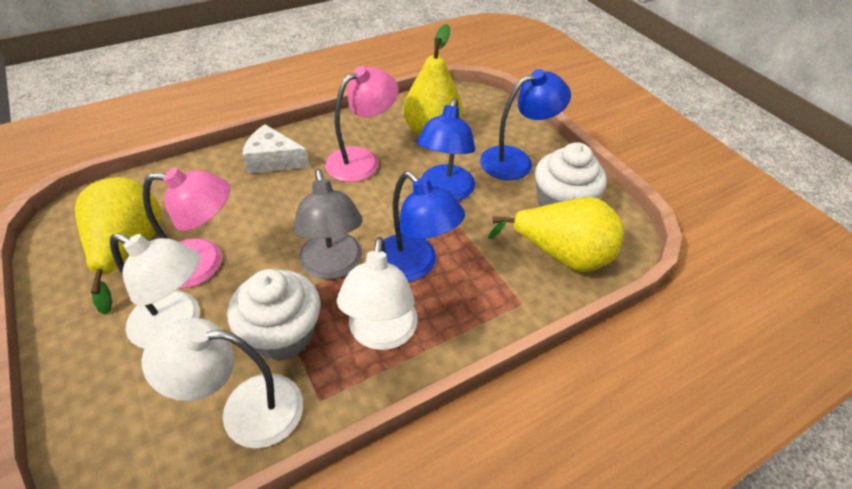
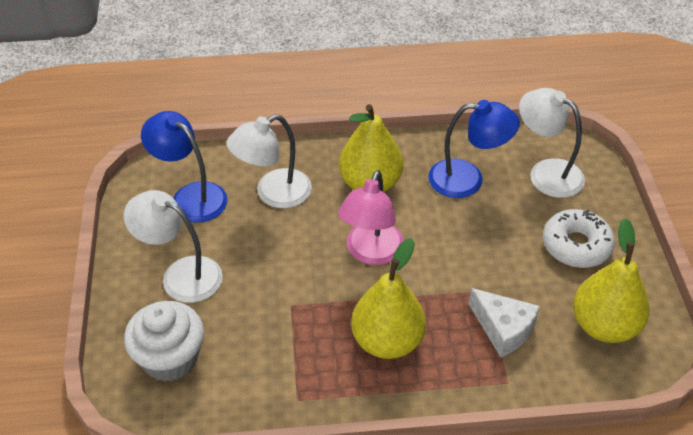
blue lamp: [384,172,465,281] [417,98,475,201] [480,69,571,180] = 3 -> [141,111,228,222] [428,100,520,198] = 2
grey lamp: [293,169,363,279] = 1 -> none = 0
pink lamp: [143,168,231,289] [325,66,399,182] = 2 -> [338,170,404,265] = 1
white cupcake: [227,269,321,360] [535,142,607,207] = 2 -> [124,301,204,381] = 1
white donut: none = 0 -> [543,209,615,268] = 1

